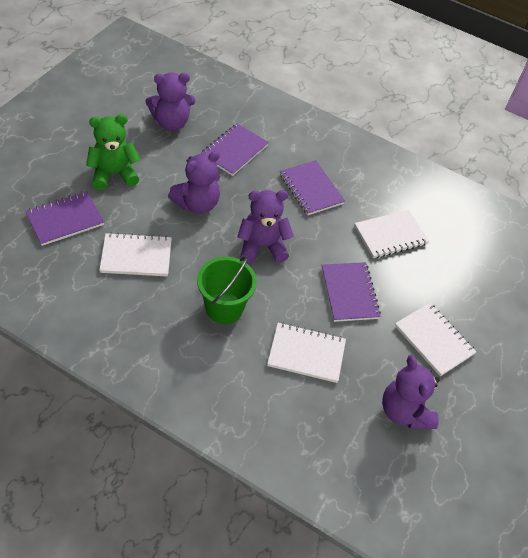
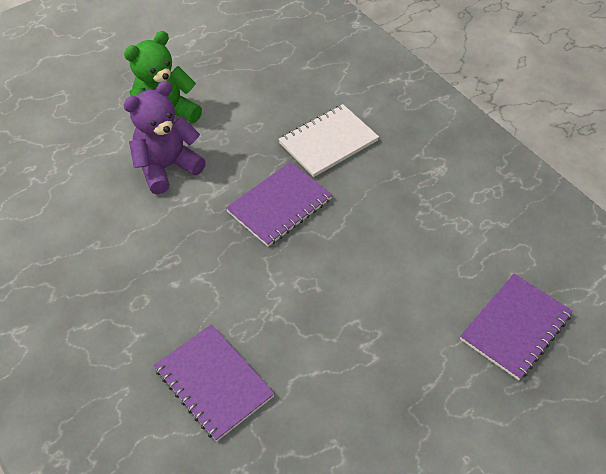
green bucket: [197,256,257,324] = 1 -> none = 0
purple notebook: [25,191,104,246] [200,124,269,176] [280,160,345,215] [321,262,381,322] = 4 -> [154,324,275,442] [226,162,332,247] [460,274,573,380] = 3
purple teddy bear: [145,73,196,131] [168,151,220,213] [237,190,294,264] [382,355,440,429] = 4 -> [123,81,206,194] = 1
white notebook: [99,233,172,277] [267,322,346,383] [354,210,429,258] [395,303,476,376] = 4 -> [278,104,379,177] = 1

